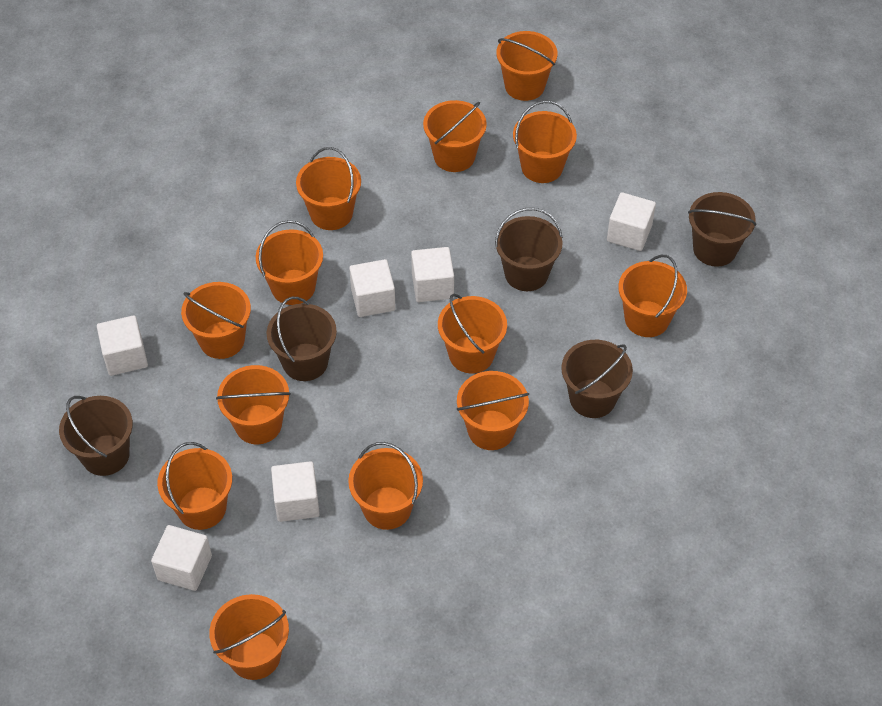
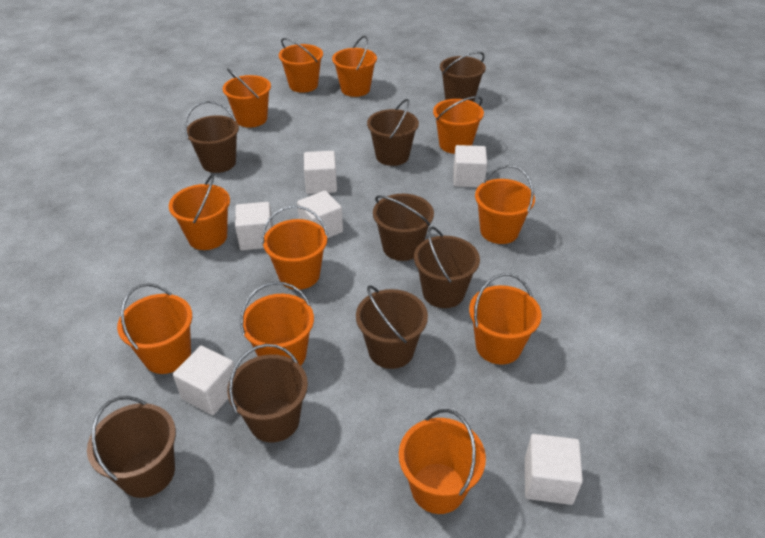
brown bucket: [59,396,133,476] [267,297,337,381] [495,208,563,291] [561,340,633,418] [688,192,756,267] = 5 -> [87,396,176,498] [185,101,239,173] [227,344,308,443] [356,285,428,369] [367,99,419,166] [373,194,434,261] [414,226,480,308] [440,52,486,102] = 8
orange bucket: [157,442,232,530] [181,282,251,359] [209,594,289,680] [216,365,291,444] [256,220,323,305] [296,147,361,230] [348,442,423,530] [423,100,487,172] [438,294,507,373] [457,371,529,450] [496,31,557,101] [513,101,577,183] [618,255,687,337] = 13 -> [117,283,192,374] [169,174,230,250] [223,68,271,128] [240,282,314,365] [262,206,328,290] [279,38,323,93] [332,36,377,97] [399,409,486,514] [433,96,484,154] [469,273,542,365] [475,165,535,244] = 11

